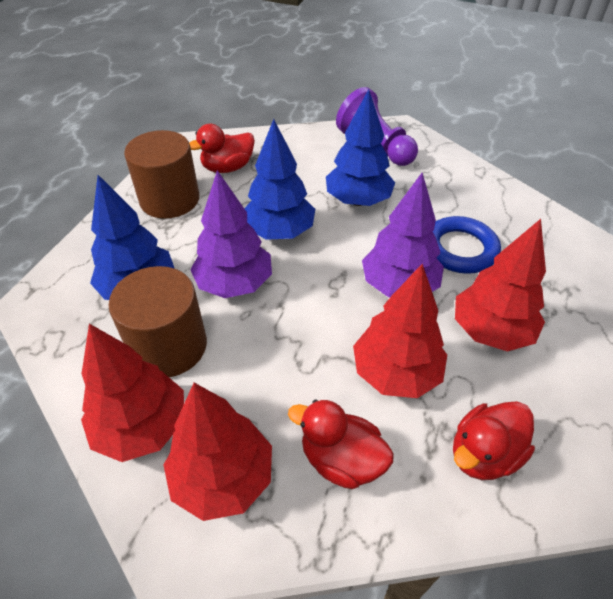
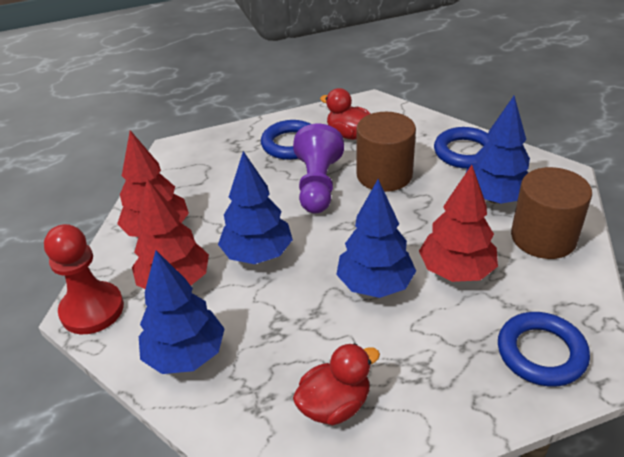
blue ring: [433,216,501,274] = 1 -> [261,120,310,160] [434,127,489,169] [498,312,590,387] = 3
blue tree: [90,175,175,300] [244,119,315,240] [326,89,395,206] = 3 -> [139,250,225,374] [218,151,293,264] [336,179,416,298] [466,96,530,204] = 4
purple tree: [190,170,272,298] [362,173,444,297] = 2 -> none = 0
red duck: [189,124,255,173] [288,399,394,489] [453,401,535,480] = 3 -> [293,343,380,426] [320,88,371,140] = 2
red pawn: none = 0 -> [44,224,124,334] = 1
red tree: [81,324,184,462] [163,383,272,521] [353,264,447,398] [455,219,546,352] = 4 -> [117,130,189,237] [132,179,209,289] [419,165,498,282] = 3

